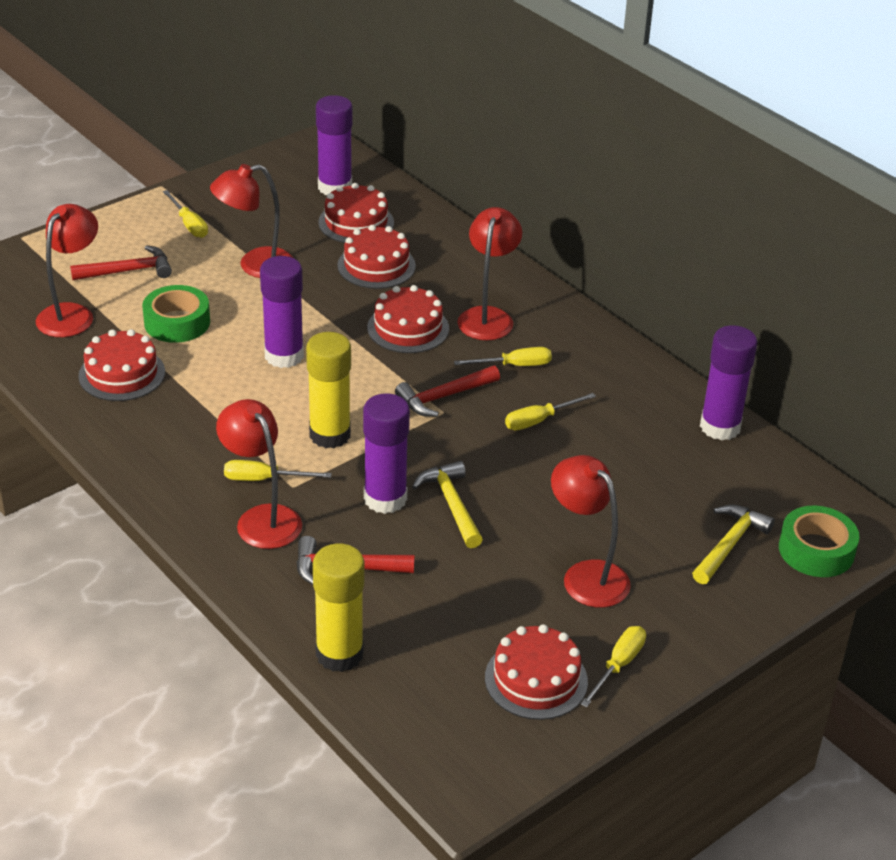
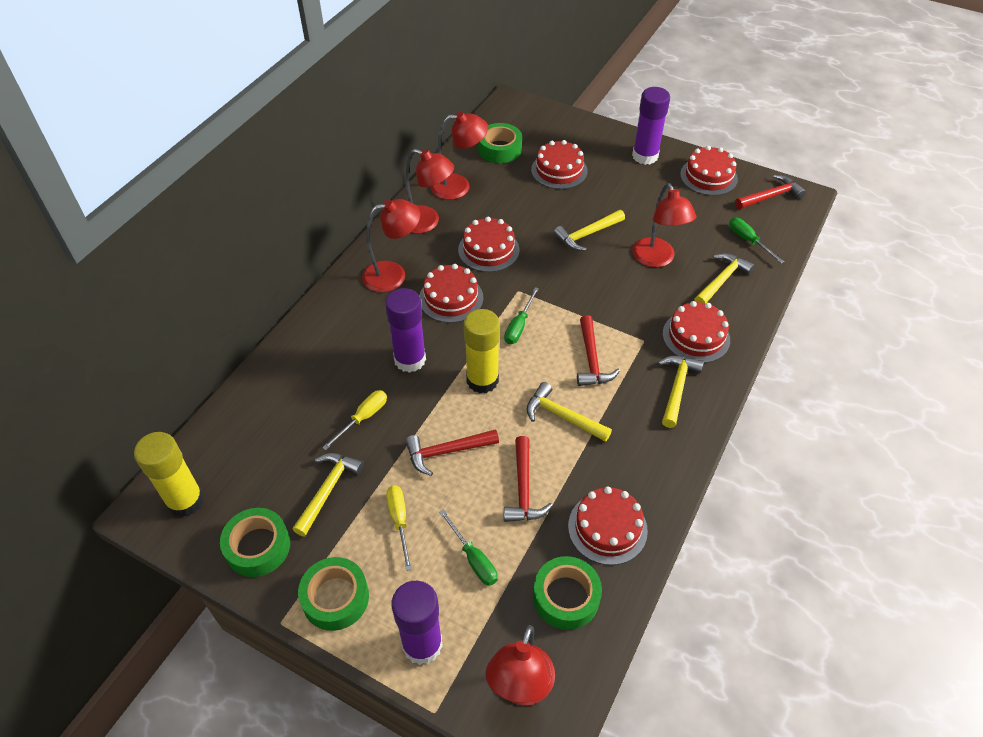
green screwdriver: none = 0 -> [439,509,498,586] [504,287,539,344] [729,218,784,263] = 3
green tape: [142,285,210,343] [779,506,859,577] = 2 -> [220,508,290,577] [298,557,369,631] [478,123,522,163] [533,556,602,630] = 4
purple glue stick: [260,256,304,368] [316,95,353,195] [363,393,410,514] [700,325,757,440] = 4 -> [385,288,426,373] [391,581,443,665] [632,87,670,165] = 3
red cake: [78,329,165,401] [318,183,394,243] [337,225,416,289] [367,285,449,353] [485,624,588,720] = 5 -> [419,264,483,323] [458,217,520,272] [531,140,588,189] [568,487,648,565] [663,301,730,363] [680,146,738,196] = 6
red hammer: [70,245,172,280] [296,536,415,585] [395,365,500,417] = 3 -> [405,429,499,476] [504,436,553,522] [577,315,620,386] [735,175,806,209] = 4
yellow hammer: [412,461,483,548] [692,504,775,584] = 2 -> [292,453,364,537] [527,382,612,442] [553,210,625,251] [658,356,704,428] [694,253,754,303] = 5
yellow screwdriver: [163,190,208,238] [224,460,332,481] [454,347,552,366] [505,393,596,430] [581,626,646,708] = 5 -> [322,390,387,450] [386,485,412,571] = 2

